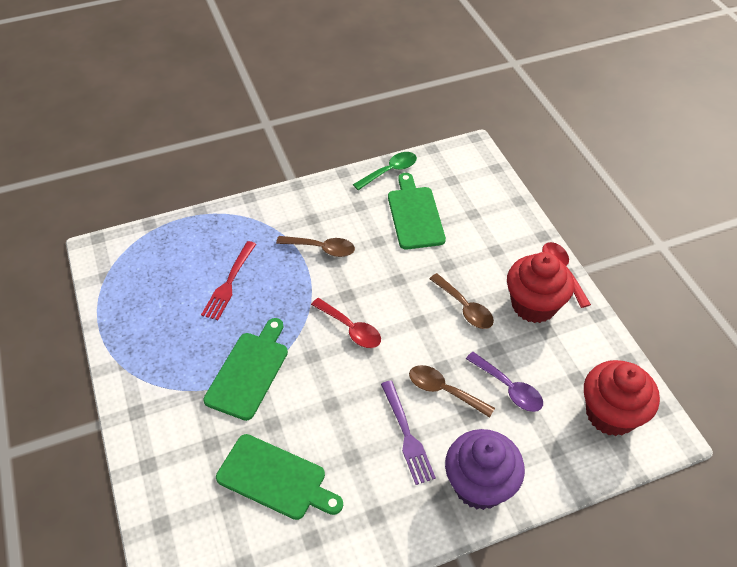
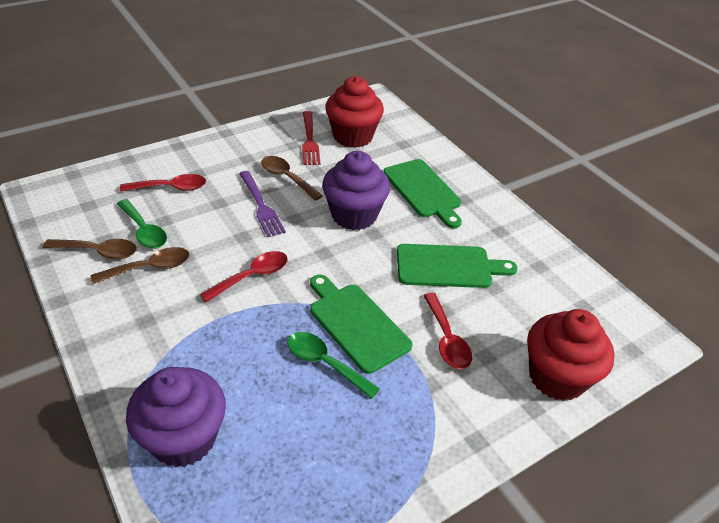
green spoon: [353,152,417,190] = 1 -> [117,199,167,249] [287,332,380,399] = 2
purple cupcake: [445,429,525,510] = 1 -> [126,367,226,467] [322,151,390,230] = 2
purple spoon: [466,352,543,412] = 1 -> none = 0
red spoon: [311,298,381,348] [542,242,591,308] = 2 -> [120,174,206,192] [200,251,288,302] [423,293,472,369] = 3

